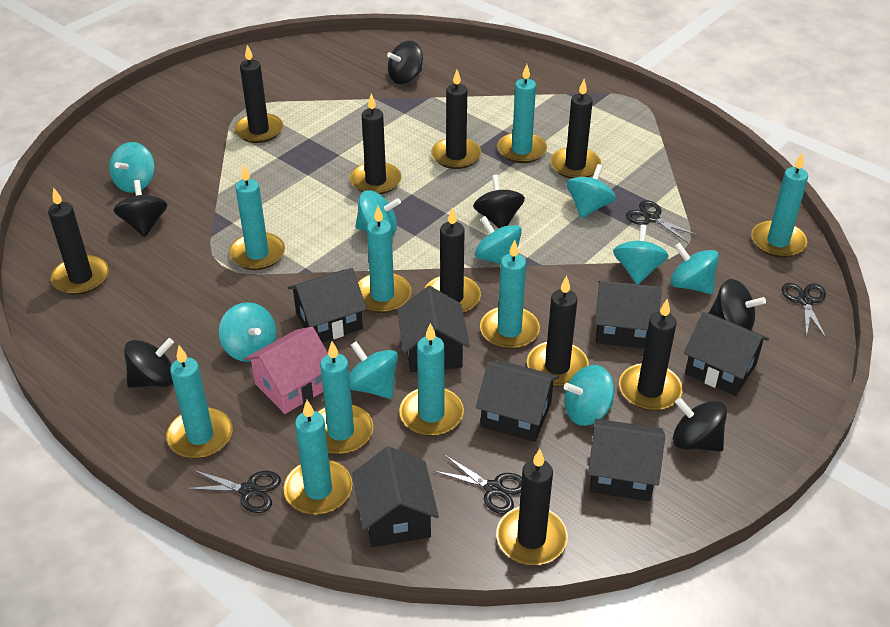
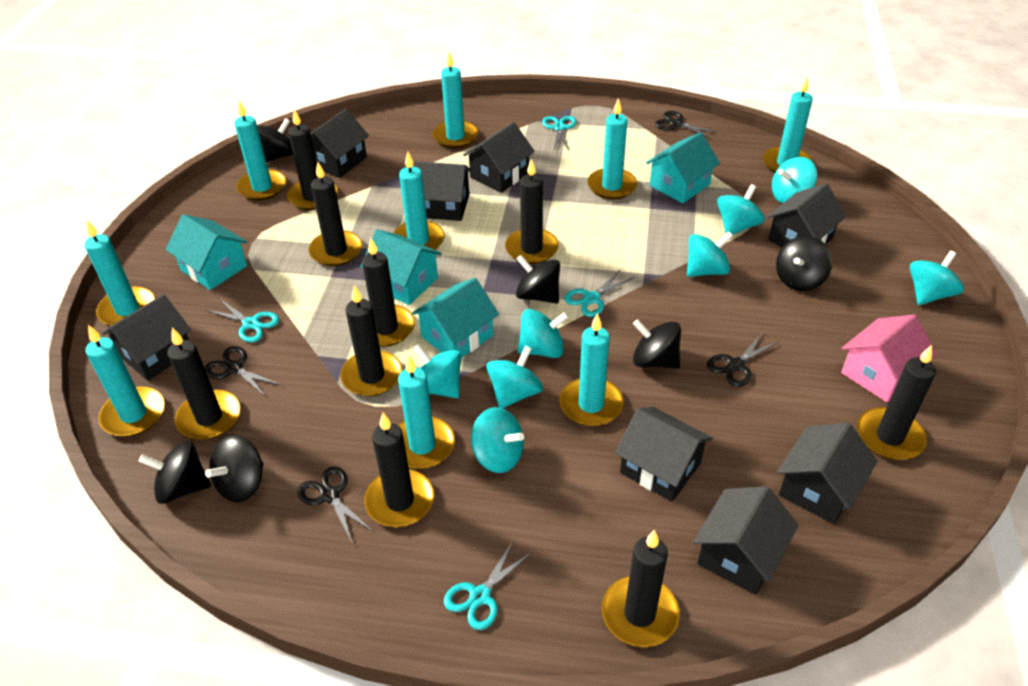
black house: [288,268,367,342] [352,446,439,548] [397,286,470,372] [476,360,559,442] [588,419,665,501] [595,281,662,349] [684,312,769,396] = 7 -> [102,294,191,381] [310,109,369,178] [413,161,472,221] [463,122,535,193] [615,407,713,502] [693,486,799,595] [767,184,847,247] [777,423,877,524] = 8
turquoise house: none = 0 -> [166,214,247,290] [360,229,442,305] [412,278,499,358] [646,132,720,203] = 4
turquoise scissors: none = 0 -> [206,298,279,342] [444,541,531,630] [542,116,577,150] [564,269,634,317] = 4
turquoise spinning top: [109,142,155,193] [219,302,276,362] [349,341,398,399] [355,190,401,236] [475,216,522,264] [564,365,614,426] [567,164,616,218] [613,224,669,284] [670,243,719,294] = 9 -> [413,344,461,398] [471,407,524,473] [486,346,543,409] [518,309,569,358] [687,231,733,277] [717,184,765,235] [772,157,817,203] [910,251,964,305] = 8

